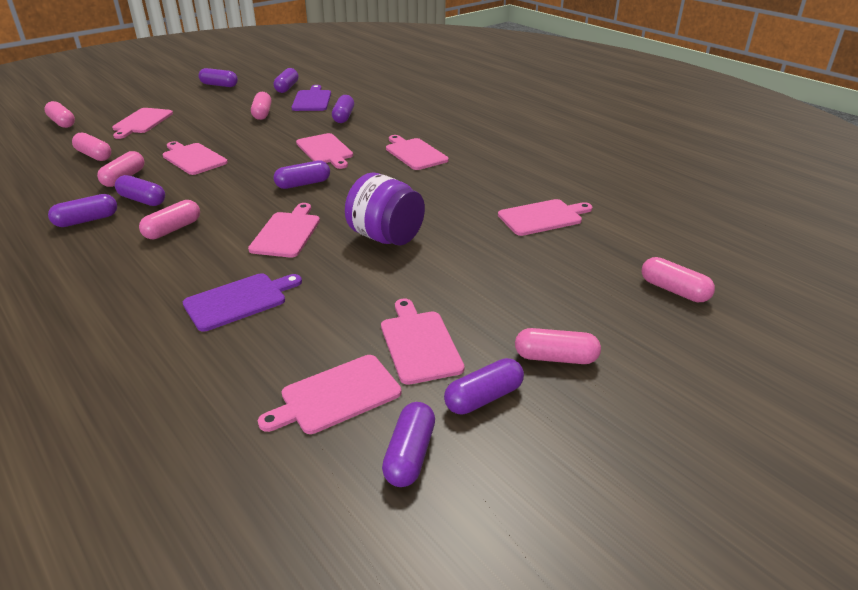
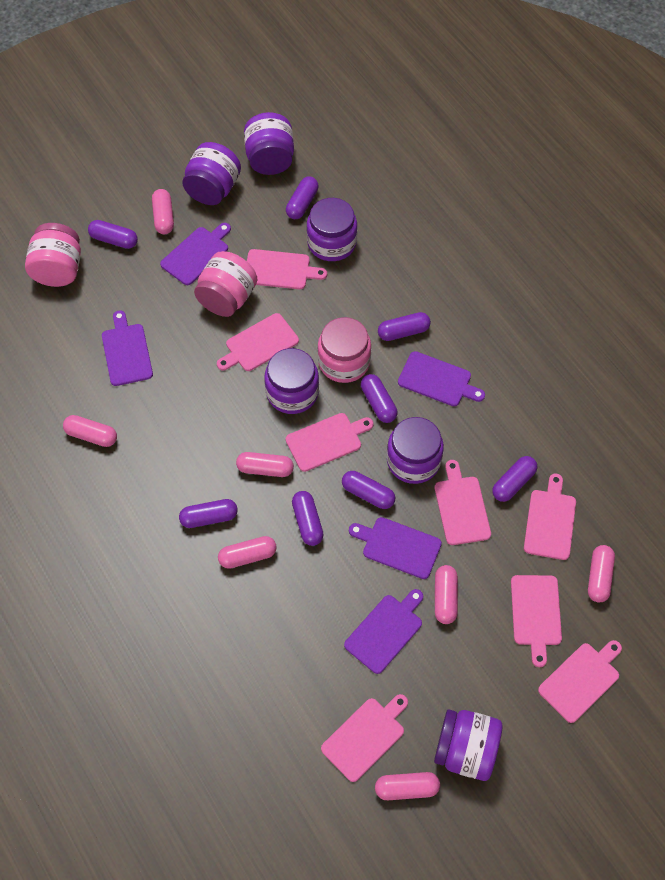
pink jar: none = 0 -> [25,223,81,287] [194,251,257,317] [318,317,371,383] = 3
purple cutting board: [183,273,302,332] [291,85,331,111] = 2 -> [102,310,153,386] [160,223,231,285] [344,589,423,674] [349,517,442,579] [398,351,485,406] = 5
purple jar: [345,173,425,246] = 1 -> [182,142,241,205] [244,112,294,175] [264,348,319,414] [307,198,357,261] [387,417,444,484] [434,709,502,781] = 6

